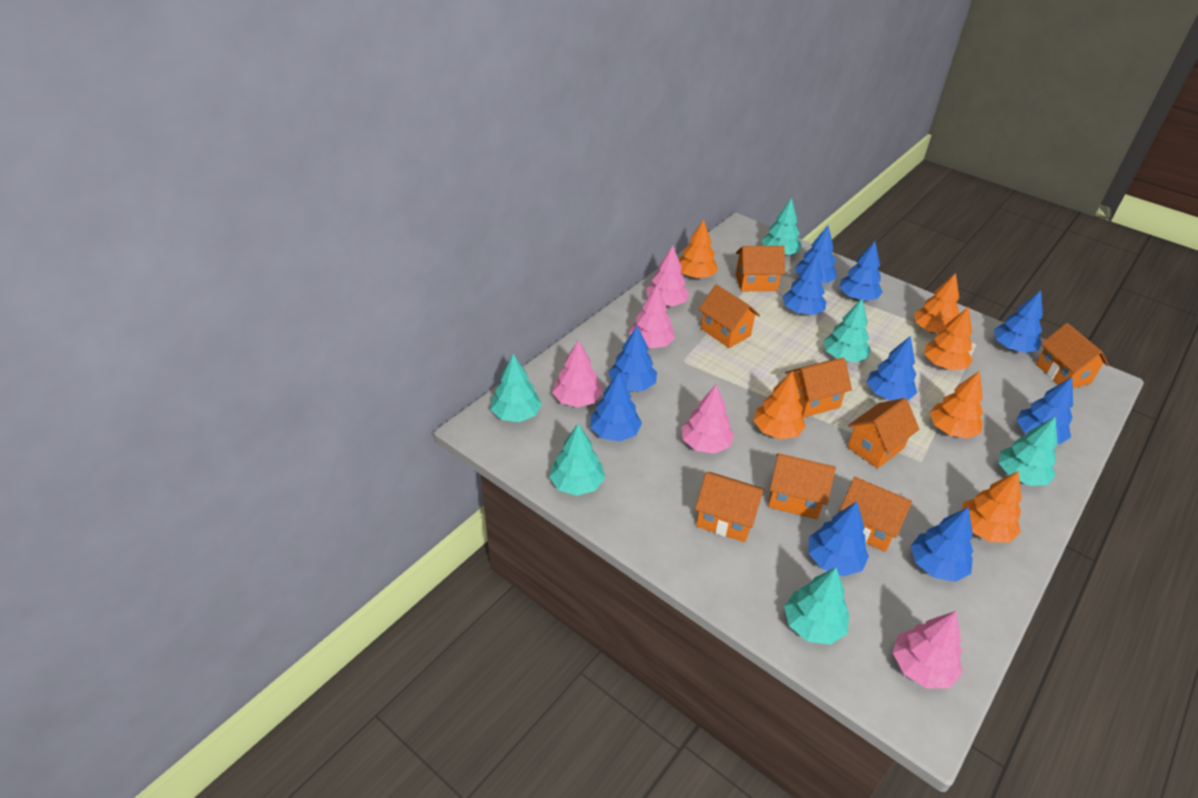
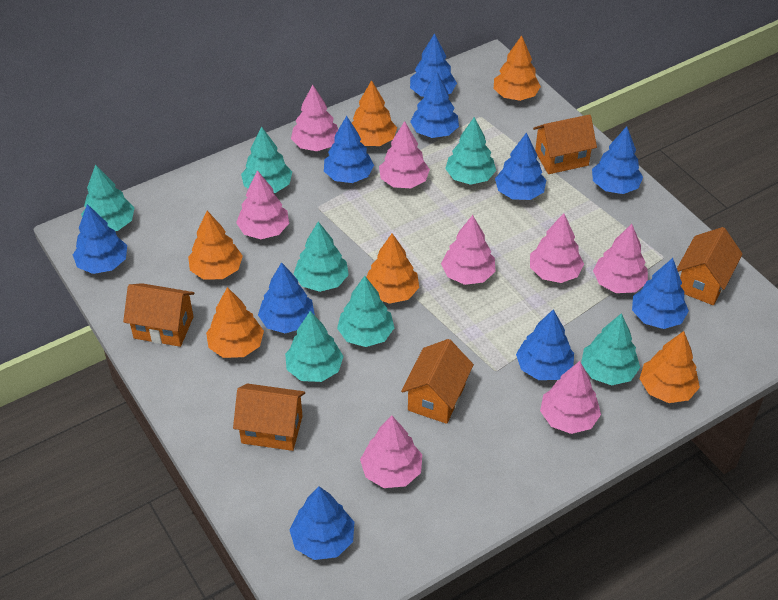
orange house: [695,472,765,542] [699,284,760,348] [736,246,785,291] [768,453,836,519] [785,358,852,418] [839,477,912,552] [847,398,919,469] [1036,323,1109,388] = 8 -> [123,283,194,347] [233,384,305,451] [401,339,474,424] [533,114,597,174] [677,227,742,305] = 5
pink tree: [552,340,603,407] [629,285,675,348] [646,246,689,306] [682,385,734,454] [893,611,963,688] = 5 -> [236,170,289,239] [291,84,338,151] [360,416,422,488] [379,121,430,188] [441,215,496,285] [530,213,584,283] [540,361,601,434] [593,224,648,293] = 8
turquoise tree: [491,354,542,422] [549,424,605,496] [761,198,801,255] [784,567,849,645] [823,299,871,362] [999,416,1057,486] = 6 -> [81,164,134,231] [241,126,292,193] [285,311,344,382] [294,222,349,292] [337,276,394,347] [445,117,496,185] [581,313,640,386] = 7

